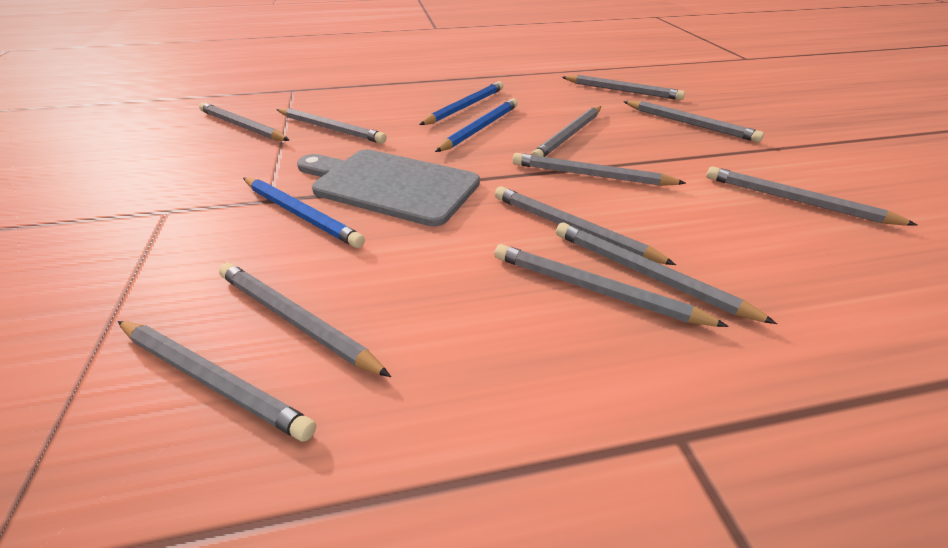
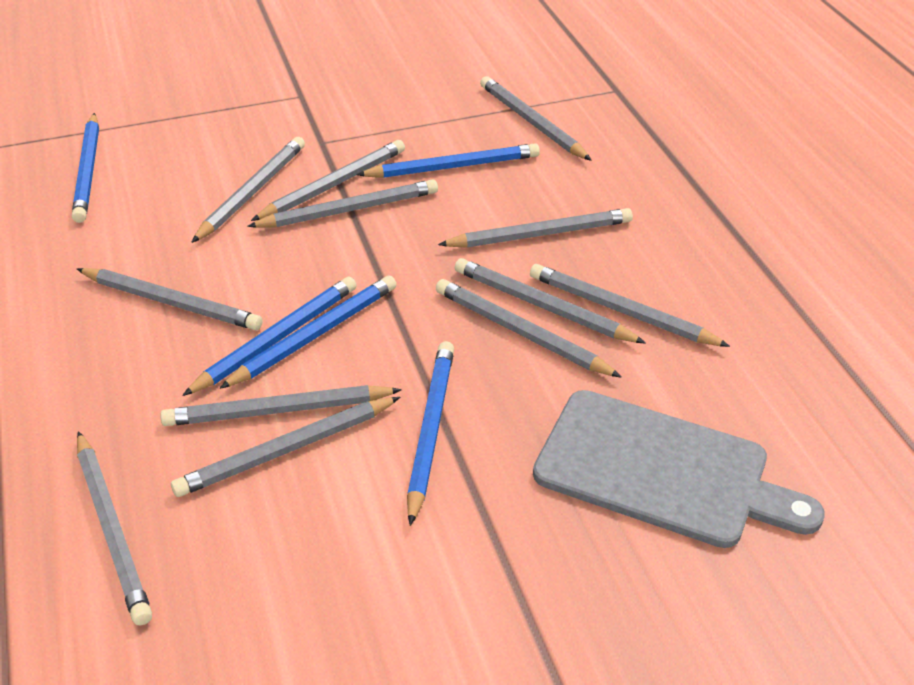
blue pencil: [243,177,365,248] [419,81,503,125] [435,98,518,152] = 3 -> [72,113,99,223] [182,277,357,396] [219,275,397,389] [356,143,540,178] [407,341,454,526] = 5

